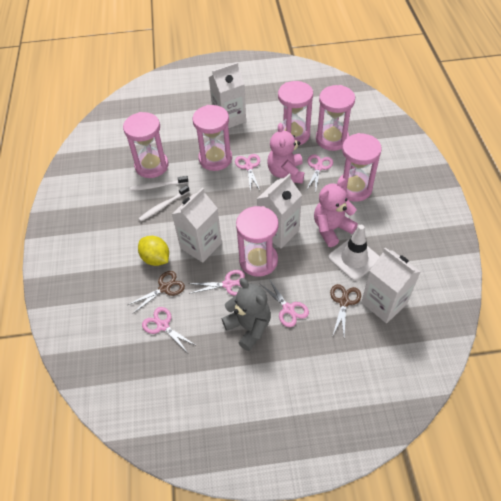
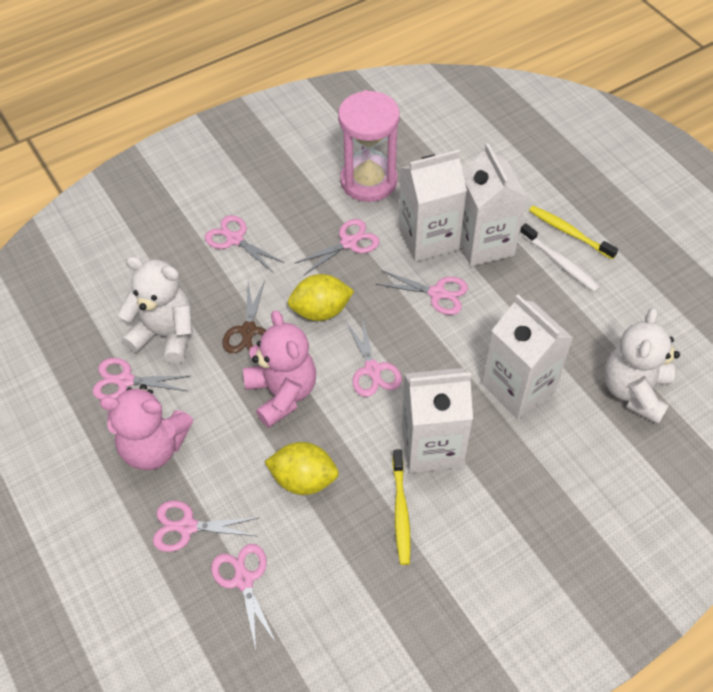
brown scissors: [128,271,185,313] [330,284,361,335] = 2 -> [222,280,266,353] = 1
grey teddy bear: [222,278,271,351] = 1 -> none = 0
pink hourglass: [123,112,169,178] [193,105,232,171] [236,206,279,277] [278,81,313,146] [316,85,355,151] [338,133,382,202] = 6 -> [338,90,400,202] = 1
pink scissors: [142,307,197,353] [188,270,245,296] [235,154,260,192] [260,279,309,327] [306,154,333,191] = 5 -> [93,358,190,400] [153,501,258,552] [205,215,285,272] [211,544,277,650] [294,219,380,275] [345,316,402,397] [376,270,468,315] = 7
white teddy bear: none = 0 -> [118,256,193,364] [604,308,680,424] = 2
white toothbrush: [130,176,188,191] [138,185,190,221] = 2 -> [520,223,600,292] = 1
white traffic cone: [329,225,380,281] = 1 -> none = 0
yellow lemon: [138,236,169,266] = 1 -> [265,442,339,495] [288,274,354,321] = 2
yellow toothbrush: none = 0 -> [392,449,411,565] [529,206,618,260] = 2

